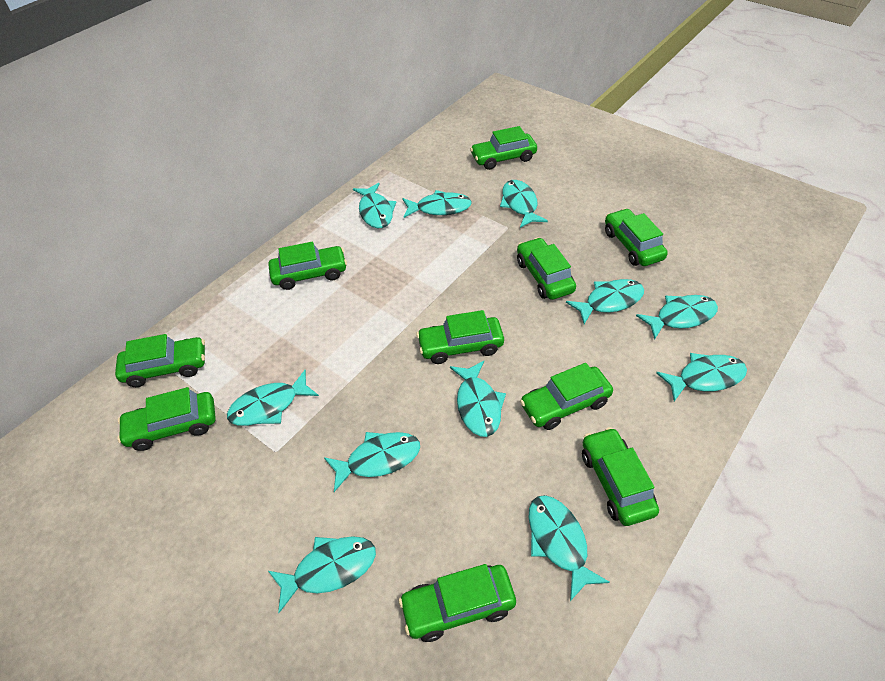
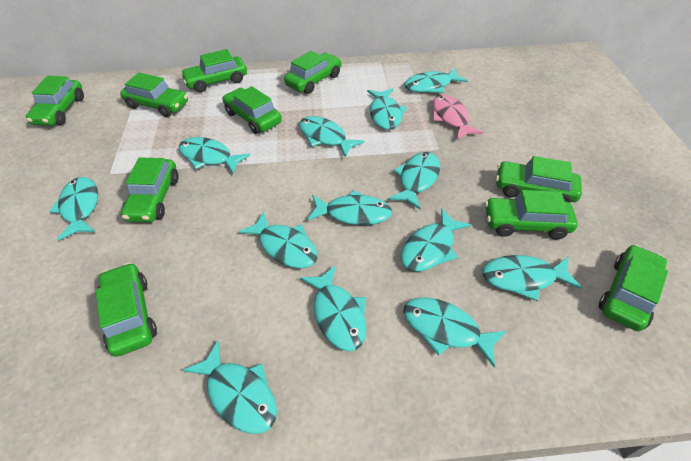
pink fish: none = 0 -> [432,95,483,140] = 1
turquoise fish: [227,370,319,426] [268,536,376,613] [324,432,420,492] [353,183,396,228] [402,190,472,218] [450,361,506,437] [500,180,548,228] [529,495,610,601] [566,279,644,324] [636,295,718,340] [656,353,747,401] = 11 -> [49,177,98,241] [179,137,250,174] [183,341,277,434] [239,211,318,269] [299,116,364,157] [300,265,366,351] [307,190,392,225] [367,88,407,130] [388,152,440,209] [401,209,471,271] [403,297,507,367] [404,68,468,93] [482,255,582,301] = 13

